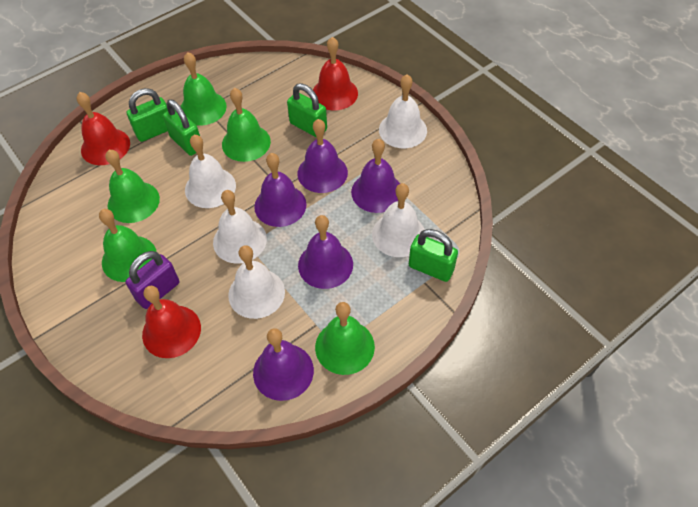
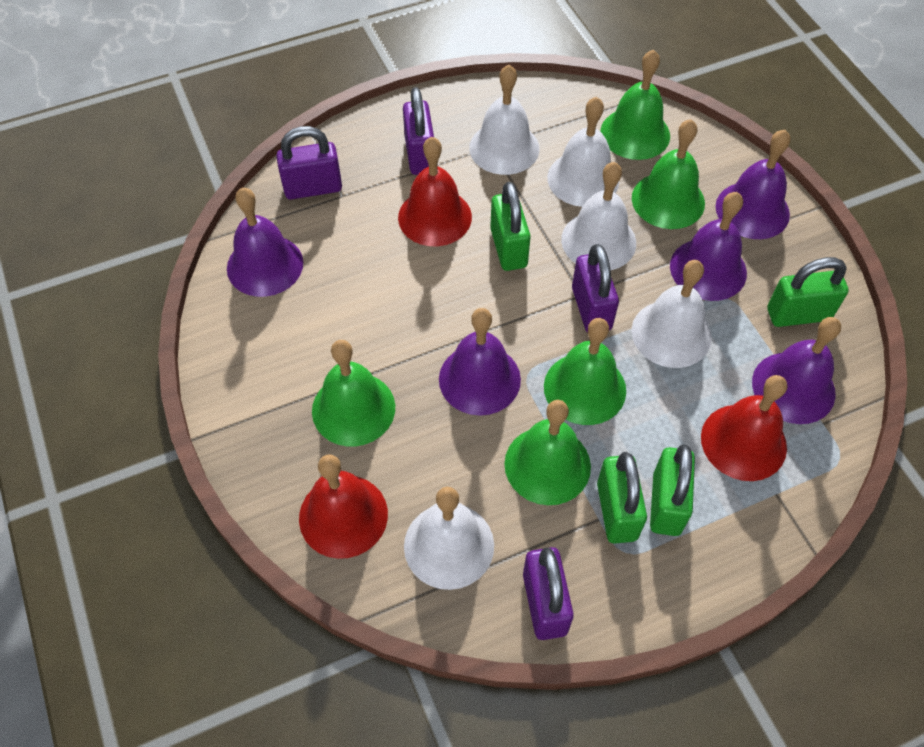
purple padlock: [126,251,179,309] = 1 -> [276,126,342,199] [403,87,434,175] [523,547,574,640] [572,244,619,333] = 4

